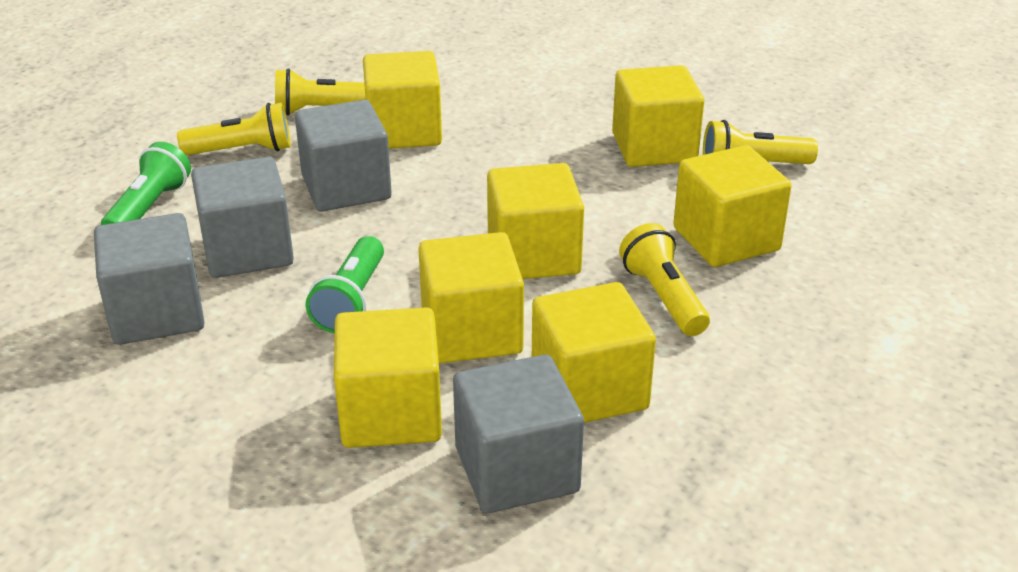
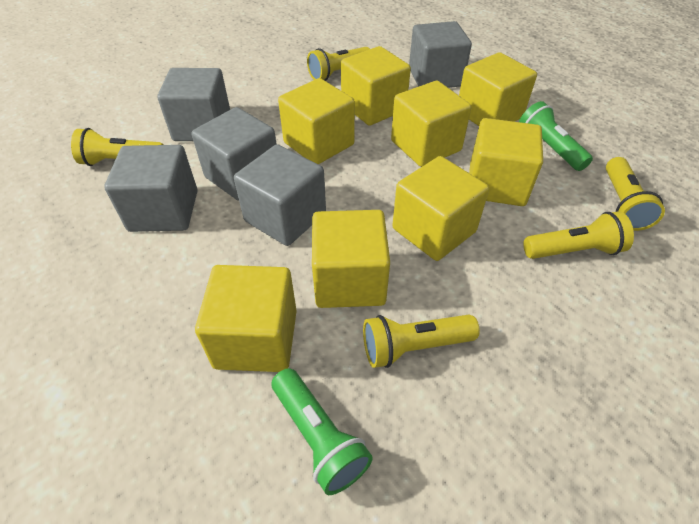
grey cube: [94,213,205,345] [191,157,294,278] [295,100,392,212] [453,354,584,513] = 4 -> [104,145,197,232] [157,68,230,141] [192,107,276,201] [234,144,326,246] [409,21,472,88] = 5
yellow cube: [334,307,442,448] [363,51,442,149] [418,232,524,363] [487,163,584,279] [532,282,656,423] [612,65,704,167] [673,145,791,267] = 7 -> [195,265,297,372] [278,78,355,164] [312,210,390,308] [341,46,411,126] [391,81,471,167] [392,156,489,261] [459,52,537,126] [469,118,543,206] = 8
yellow flashlight: [177,103,291,156] [275,68,366,116] [619,223,710,336] [703,120,818,164] = 4 -> [71,128,164,166] [307,47,370,81] [363,315,480,368] [523,211,634,259] [606,157,665,231] = 5

